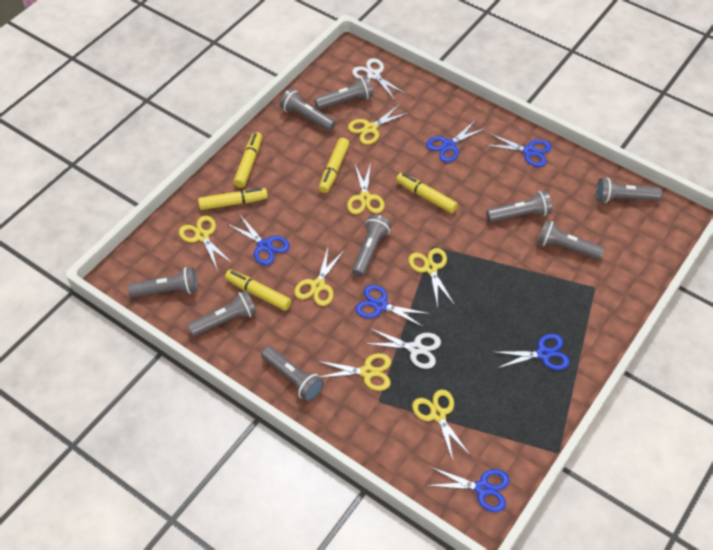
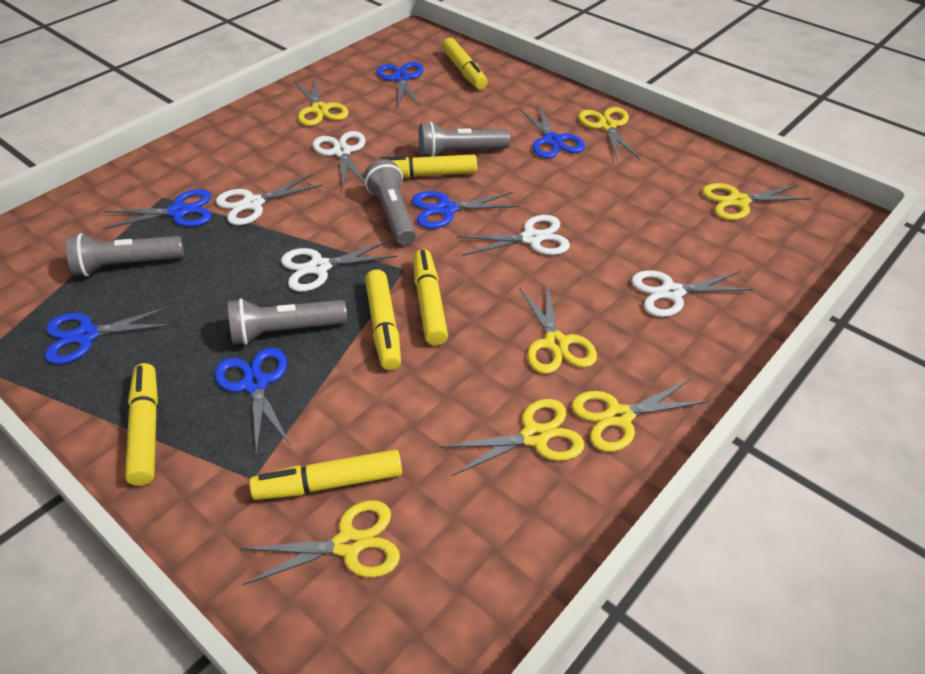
grey flashlight: [128,267,198,297] [187,290,257,336] [261,346,324,402] [280,88,336,131] [314,76,373,110] [352,215,391,277] [486,191,552,222] [537,220,605,260] [596,178,662,203] = 9 -> [66,233,184,277] [228,298,347,345] [364,159,416,245] [419,122,510,157] = 4
white scissors: [352,58,406,100] [364,328,441,369] = 2 -> [216,174,323,225] [281,240,397,292] [313,131,366,189] [457,215,570,256] [631,270,753,317] = 5
yellow marker: [198,188,268,210] [225,269,291,311] [233,132,262,188] [319,138,350,193] [396,173,458,213] = 5 -> [125,363,158,486] [250,449,402,500] [365,270,401,370] [381,154,477,178] [413,249,448,345] [442,38,488,89] = 6

